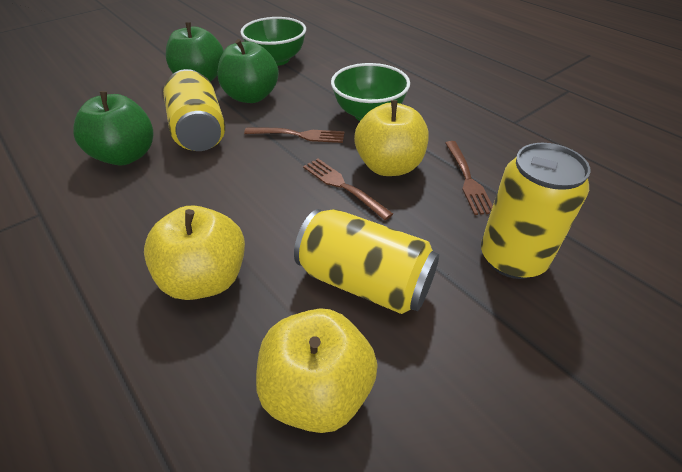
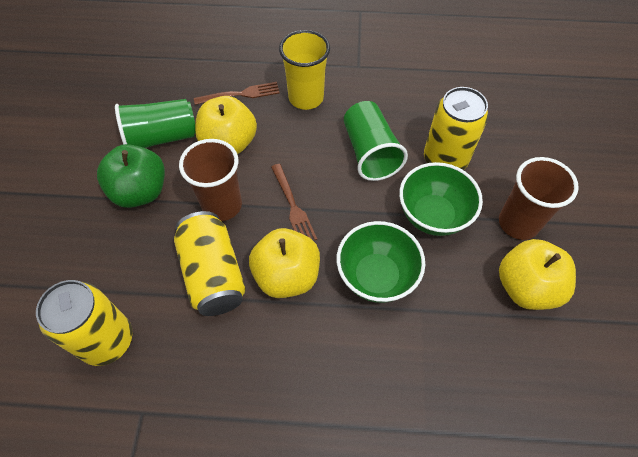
brown cup: none = 0 -> [179,139,242,221] [499,157,579,240] = 2
brown fork: [244,128,345,143] [303,159,393,220] [445,141,493,215] = 3 -> [194,82,280,105] [271,164,317,240] = 2
green apple: [74,91,154,166] [166,22,224,82] [217,39,279,103] = 3 -> [97,144,165,208] = 1
green cup: none = 0 -> [115,99,196,148] [344,101,408,181] = 2
yellow cup: none = 0 -> [279,30,330,110] = 1

